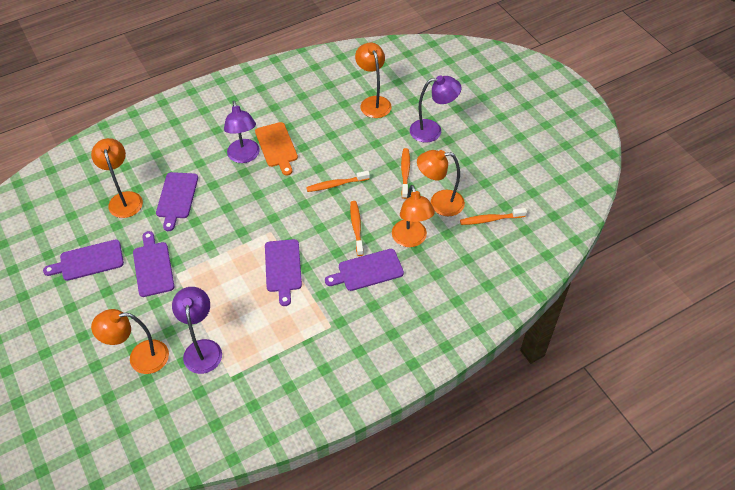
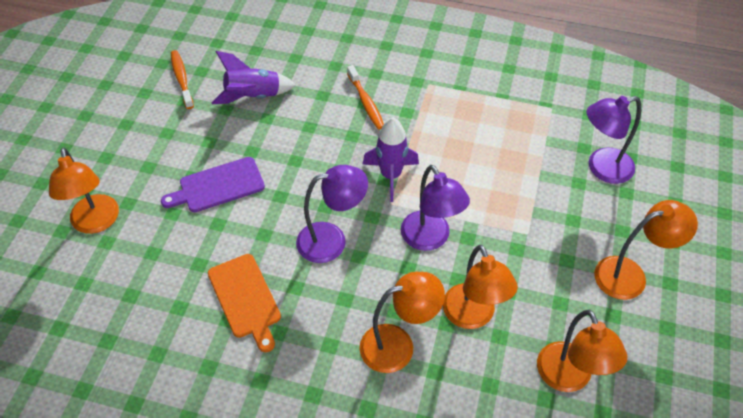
orange toothbrush: [306,171,370,192] [350,201,364,256] [401,148,410,199] [460,208,527,225] = 4 -> [171,50,194,109] [347,65,384,130] = 2
purple cutting board: [43,240,124,281] [133,231,174,297] [156,172,198,231] [265,239,302,306] [325,249,404,291] = 5 -> [161,157,265,212] = 1
purple rocket: none = 0 -> [212,51,296,104] [362,118,419,202] = 2

